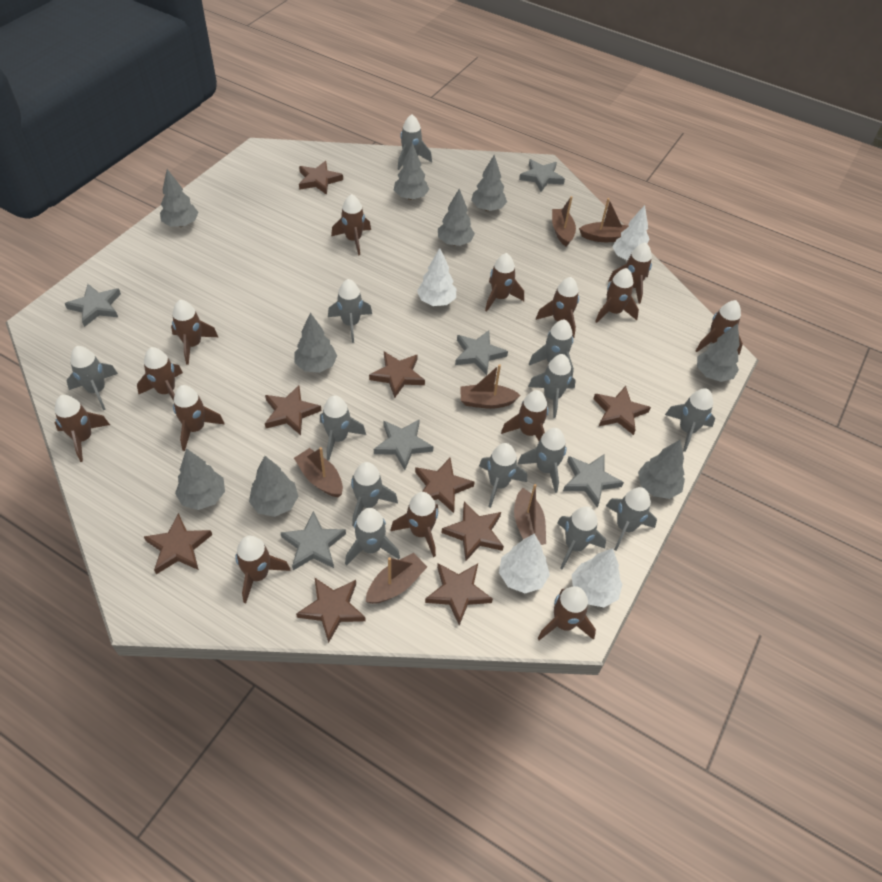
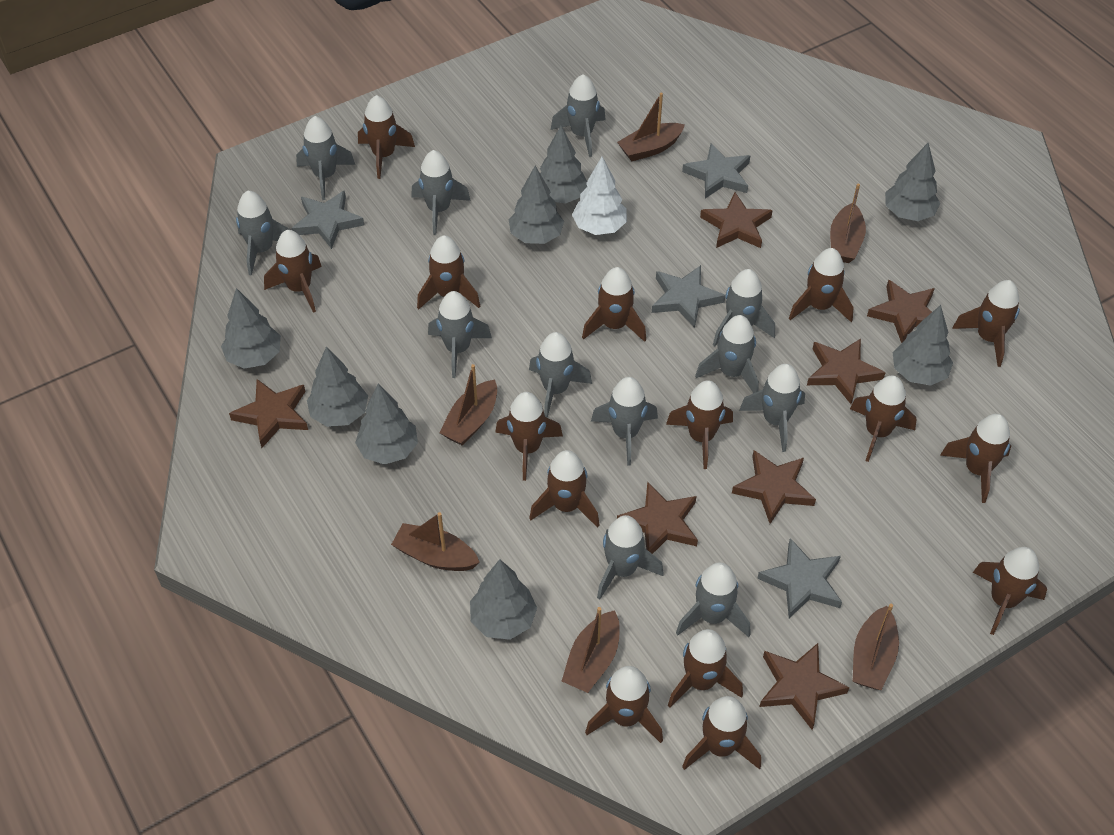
brown rocket: [55,395,110,462] [137,347,183,401] [171,300,218,365] [173,385,224,451] [235,536,290,603] [331,194,371,256] [391,492,438,557] [485,253,524,312] [501,390,548,441] [536,277,579,338] [537,586,596,640] [595,268,639,323] [608,242,652,304] [696,300,743,354] = 14 -> [264,230,322,313] [358,95,415,179] [417,235,480,310] [495,392,563,481] [529,450,600,528] [582,267,646,342] [585,666,663,743] [666,380,733,469] [668,629,743,708] [682,696,761,770] [789,248,853,322] [850,375,917,462] [940,414,1011,503] [952,280,1020,367] [973,547,1047,635] = 15
brown star: [144,513,212,574] [265,385,321,435] [296,578,366,643] [299,161,343,195] [369,352,425,398] [415,458,474,513] [425,563,493,625] [442,502,504,561] [593,386,651,435] = 9 -> [229,379,308,448] [617,482,698,554] [700,192,773,248] [732,450,816,524] [759,643,850,730] [807,339,886,404] [867,280,935,343] = 7
grey rocket: [67,346,118,410] [320,395,366,461] [328,279,372,343] [345,508,400,566] [351,462,398,526] [397,114,432,170] [479,443,527,508] [517,428,567,493] [528,354,576,418] [529,319,574,377] [557,506,606,570] [606,487,657,551] [665,388,715,452] = 13 -> [236,191,291,276] [296,116,355,200] [411,150,471,235] [428,291,492,378] [529,332,592,418] [551,74,606,157] [591,377,658,466] [597,515,664,600] [676,562,751,637] [695,315,759,393] [713,269,775,346] [739,364,805,452] = 12
grey star: [65,284,121,327] [281,511,346,570] [374,419,433,470] [455,330,508,375] [519,159,565,192] [563,454,624,508] = 6 -> [291,191,364,249] [652,265,725,328] [682,143,750,199] [757,538,842,618] = 4
grey tree: [160,169,199,227] [175,448,225,510] [249,456,299,517] [295,313,337,373] [394,143,429,200] [438,189,475,246] [471,155,507,211] [638,439,685,499] [697,323,740,382] = 9 -> [221,288,281,369] [307,346,368,427] [355,384,418,465] [470,559,537,640] [509,166,564,244] [540,125,587,203] [885,143,940,221] [893,305,953,385] = 8
white tree: [417,248,456,306] [499,534,550,593] [572,548,623,607] [612,205,649,261] = 4 -> [572,157,627,235] = 1

